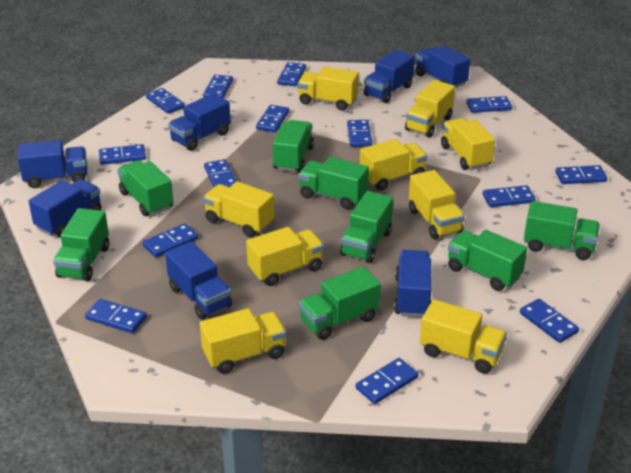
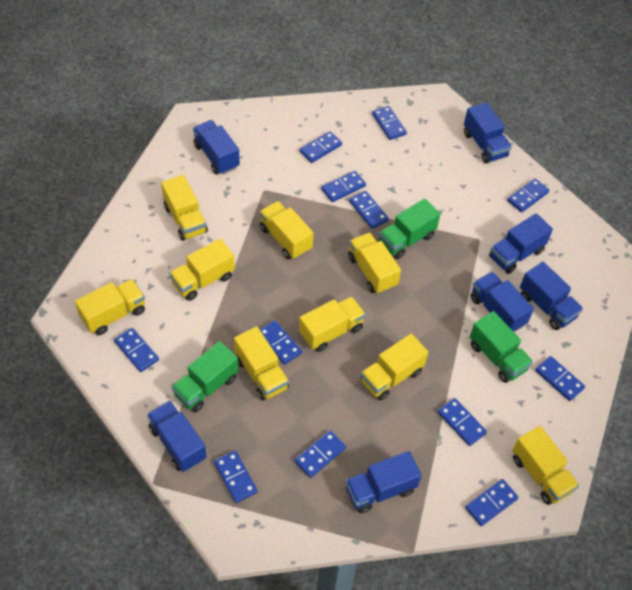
blue domino: [85,299,147,333] [99,144,146,165] [142,223,198,257] [146,88,185,114] [203,75,233,98] [204,159,237,187] [256,105,289,132] [277,62,306,86] [347,120,372,147] [356,358,418,404] [466,96,512,113] [483,185,536,207] [520,299,579,343] [556,165,607,184] = 14 -> [114,327,159,372] [214,450,258,503] [260,320,302,365] [295,430,346,478] [299,131,342,163] [321,171,366,202] [349,191,389,229] [372,106,407,140] [437,398,487,446] [465,479,518,526] [507,178,549,213] [535,356,585,401] = 12
green truck: [53,208,109,281] [117,160,173,216] [273,120,314,172] [298,157,369,209] [299,266,381,340] [340,191,393,263] [448,230,527,291] [524,201,600,260] = 8 -> [172,341,239,412] [379,199,440,259] [470,311,533,383] = 3

